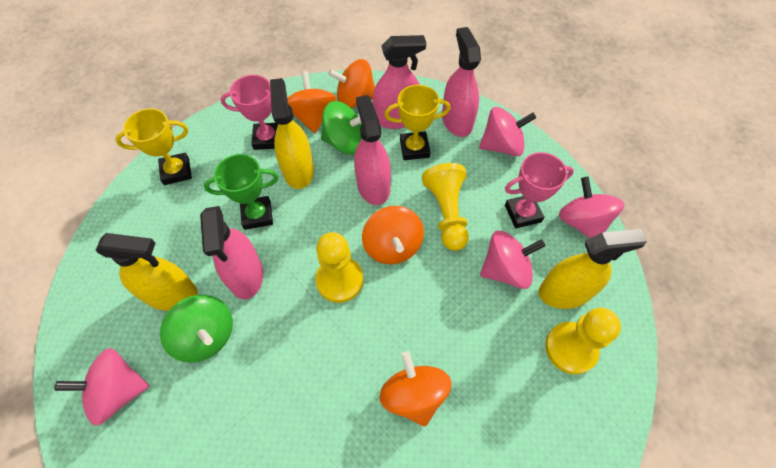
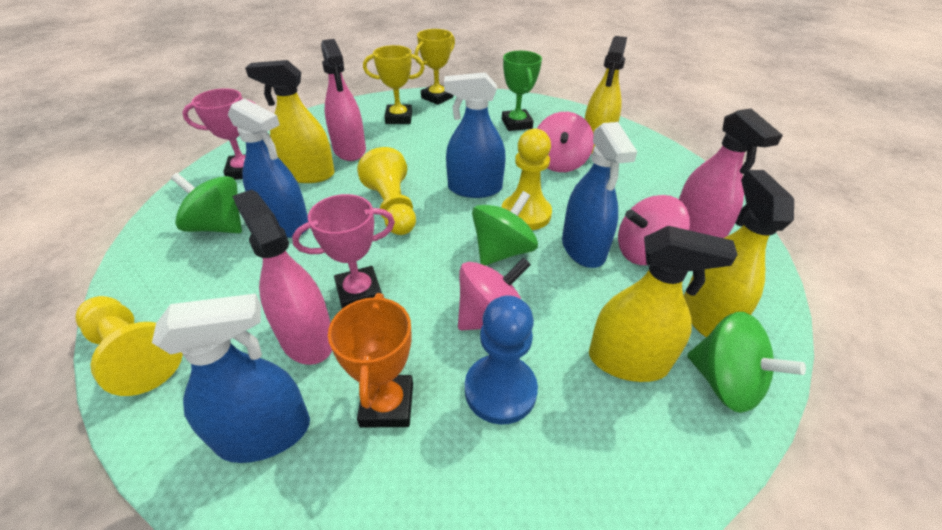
blue pawn: none = 0 -> [465,295,538,425] = 1
blue spray bottle: none = 0 -> [152,293,310,463] [228,98,308,238] [444,72,506,198] [562,122,637,268] = 4
green spinning top: [160,295,233,363] [321,101,362,154] = 2 -> [171,173,242,233] [472,191,538,266] [687,312,806,413] = 3
orange spinning top: [287,71,336,133] [328,59,375,109] [362,206,424,264] [379,351,452,427] = 4 -> none = 0
orange trophy: none = 0 -> [328,293,413,428] = 1
pink spinning top: [54,348,149,426] [479,107,536,157] [480,230,545,289] [559,177,625,238] = 4 -> [458,257,531,330] [537,112,594,172] [618,195,690,265] = 3
pink spray bottle: [200,206,263,299] [354,95,391,205] [373,35,426,129] [442,27,481,137] = 4 -> [232,190,332,365] [321,39,366,161] [679,108,783,238] = 3
yellow spray bottle: [96,233,198,311] [270,78,314,189] [538,229,647,309] = 3 -> [245,60,335,183] [585,36,627,154] [589,226,738,382] [684,170,794,337] = 4

